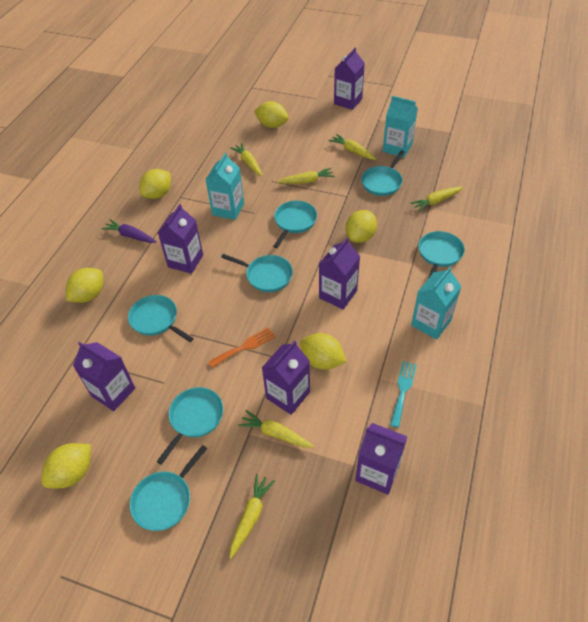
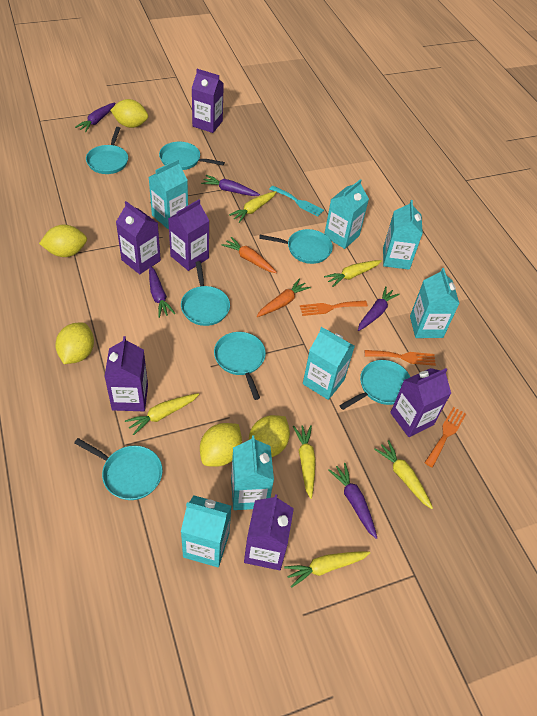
orange carrot: none = 0 -> [221,237,277,273] [257,278,311,317] = 2
orange fork: [208,328,275,368] = 1 -> [300,301,368,316] [365,350,436,366] [424,407,466,468] = 3
purple carrot: [102,219,157,243] = 1 -> [75,102,115,132] [149,266,175,318] [201,175,260,196] [328,463,377,539] [358,287,400,331] = 5
turquoise carton: [206,153,244,220] [383,96,418,158] [411,267,462,340] = 3 -> [149,159,188,229] [181,495,232,567] [231,436,274,510] [303,327,355,400] [324,179,369,249] [383,200,423,270] [410,268,460,338] = 7
yellow lemon: [42,443,91,488] [66,268,103,303] [139,169,171,199] [254,101,289,128] [300,333,346,370] [346,210,377,243] = 6 -> [39,225,87,257] [55,323,94,364] [111,99,148,128] [200,423,242,467] [249,415,290,457] = 5

